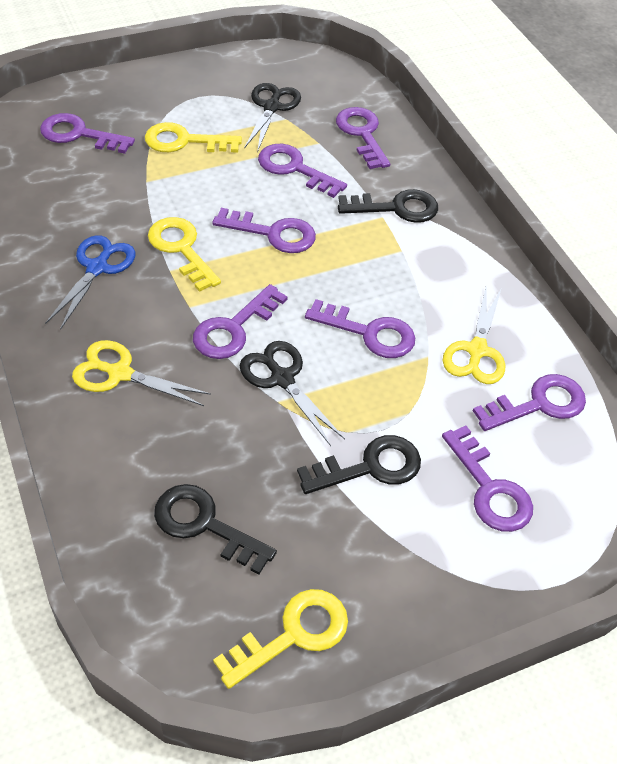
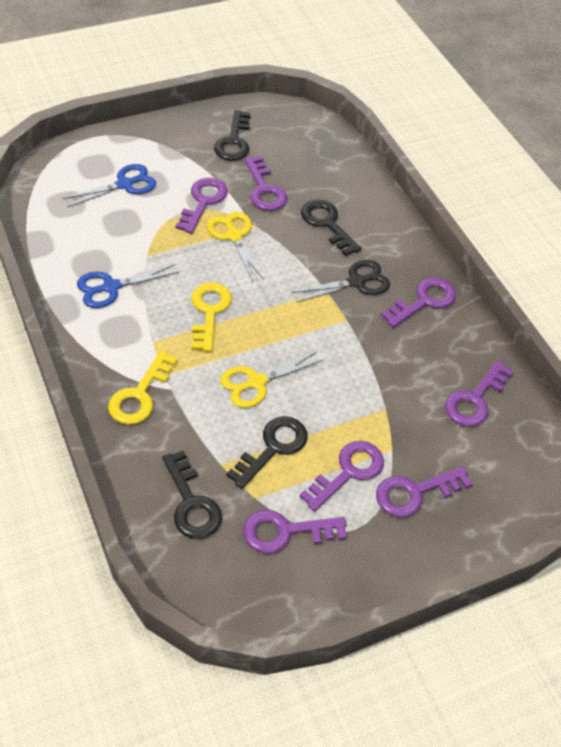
black key: [154,484,277,574] [297,435,421,494] [338,189,438,223] = 3 -> [162,450,222,539] [214,110,251,161] [226,416,308,489] [301,200,361,256] = 4
black scissors: [239,341,345,446] [244,83,301,152] = 2 -> [292,260,390,303] = 1
blue scissors: [45,235,136,330] = 1 -> [63,164,156,207] [77,264,179,308] = 2
purple key: [40,113,135,154] [193,284,288,359] [212,208,316,253] [258,144,347,198] [305,299,415,358] [336,107,390,169] [442,426,533,532] [473,374,586,431] = 8 -> [176,178,228,234] [243,510,347,554] [245,156,287,211] [299,441,384,512] [376,466,472,517] [381,278,456,328] [445,361,514,427] = 7
yellow key: [145,122,242,153] [148,217,221,292] [213,589,348,689] = 3 -> [108,351,177,425] [191,282,232,352] = 2

